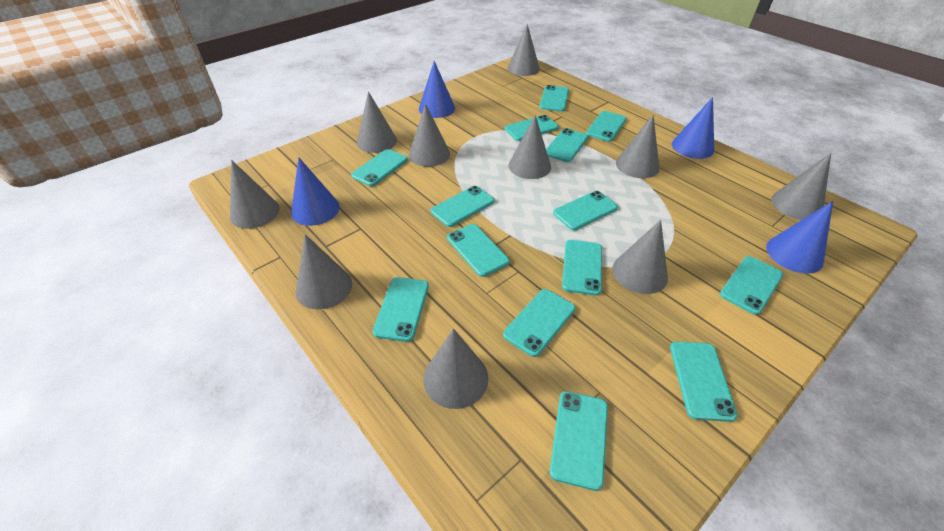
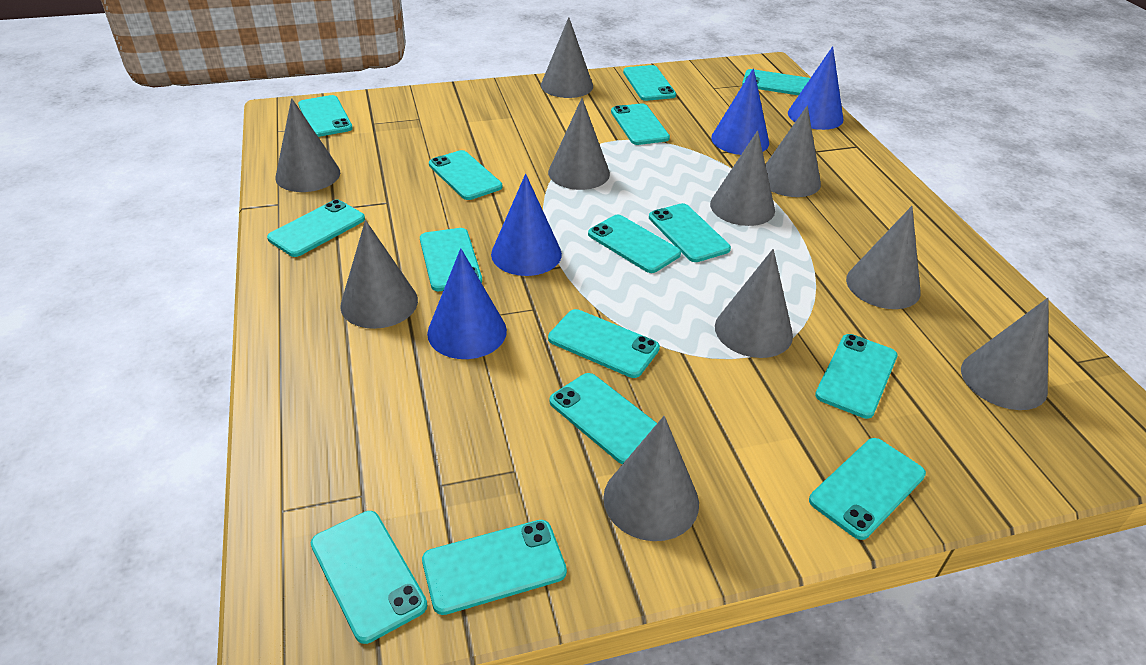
turquoise phone: [351,149,408,186] [373,277,429,342] [430,186,494,227] [447,224,510,277] [503,289,575,357] [505,115,559,141] [539,85,569,112] [546,128,588,162] [550,391,608,491] [553,191,618,230] [562,240,602,296] [586,111,626,142] [670,341,738,422] [720,256,783,315] = 14 -> [267,199,365,257] [298,95,353,137] [311,511,427,644] [420,228,482,291] [422,520,567,615] [429,150,502,200] [548,309,660,378] [549,373,657,464] [588,215,681,273] [611,103,670,145] [623,65,676,101] [649,203,731,262] [742,69,810,95] [809,438,926,540] [815,334,898,419] = 15

